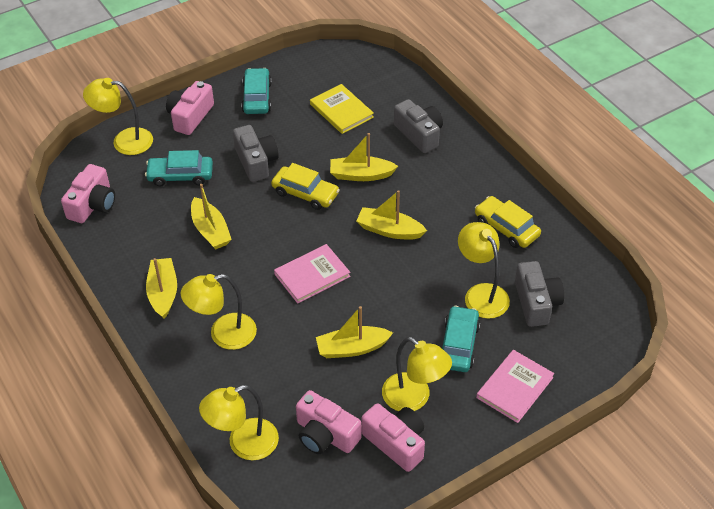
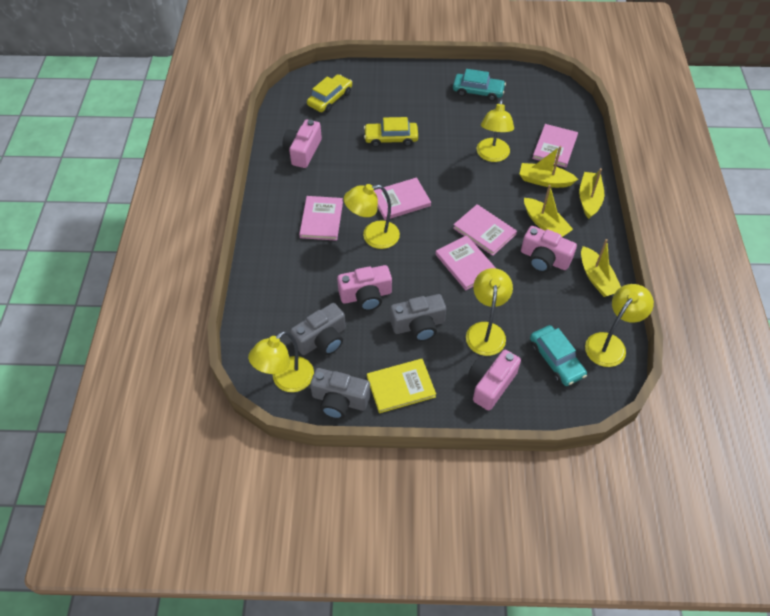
pink book: [274,244,351,304] [476,350,554,423] = 2 -> [299,196,343,241] [373,177,431,220] [435,235,496,290] [453,204,517,256] [532,124,578,168] = 5
turquoise car: [145,150,213,186] [241,68,272,114] [442,306,480,372] = 3 -> [453,69,506,101] [530,325,587,386] = 2
yellow boat: [146,258,177,319] [191,184,232,250] [316,306,393,358] [330,133,398,181] [357,190,427,239] = 5 -> [519,146,578,188] [524,185,573,237] [579,168,604,219] [581,239,621,297] = 4

